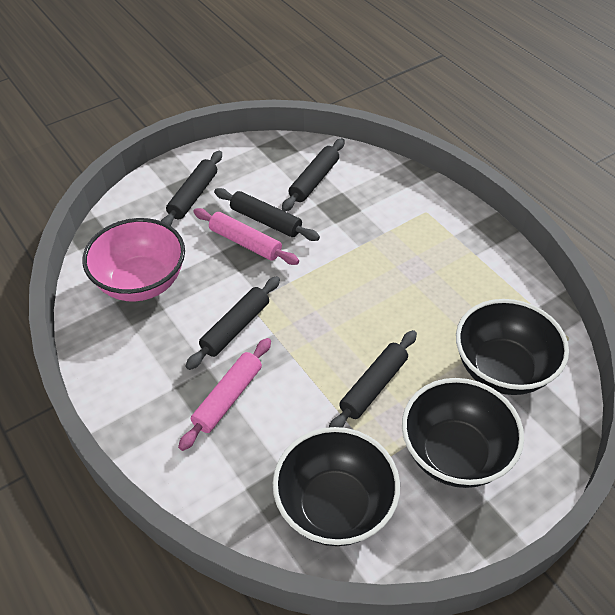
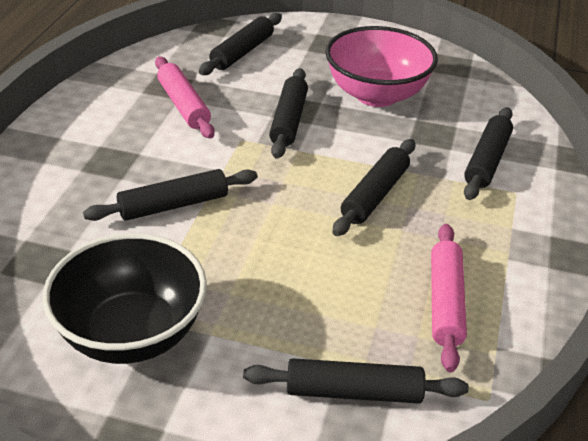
black bowl: [273,427,400,546] [402,378,524,488] [456,299,569,395] = 3 -> [43,233,207,364] = 1
black rolling pin: [161,151,222,226] [185,276,280,370] [214,188,320,241] [282,138,345,211] [329,330,417,428] = 5 -> [83,169,257,221] [199,13,282,75] [243,358,469,404] [269,68,308,159] [332,139,415,236] [464,107,513,200] = 6

